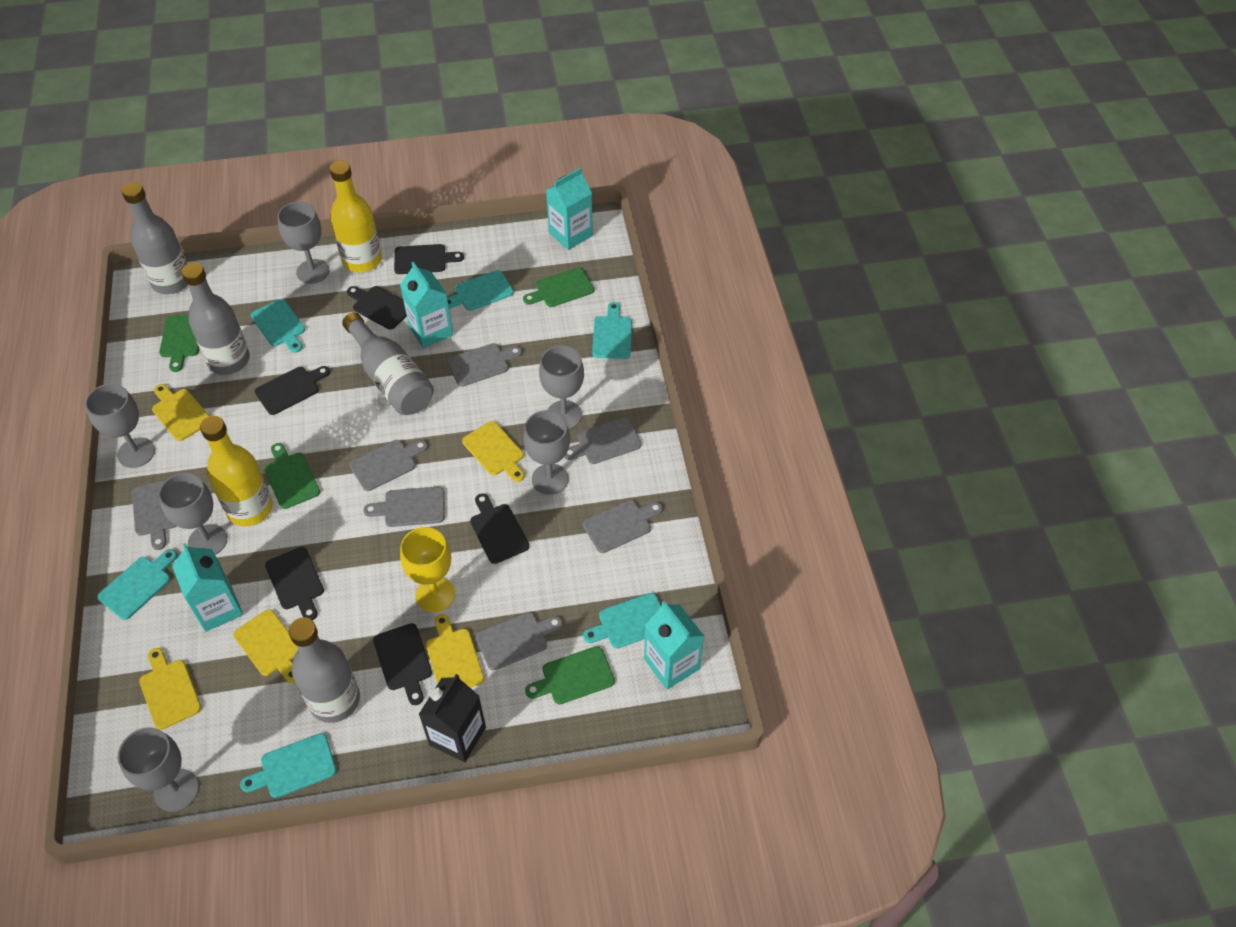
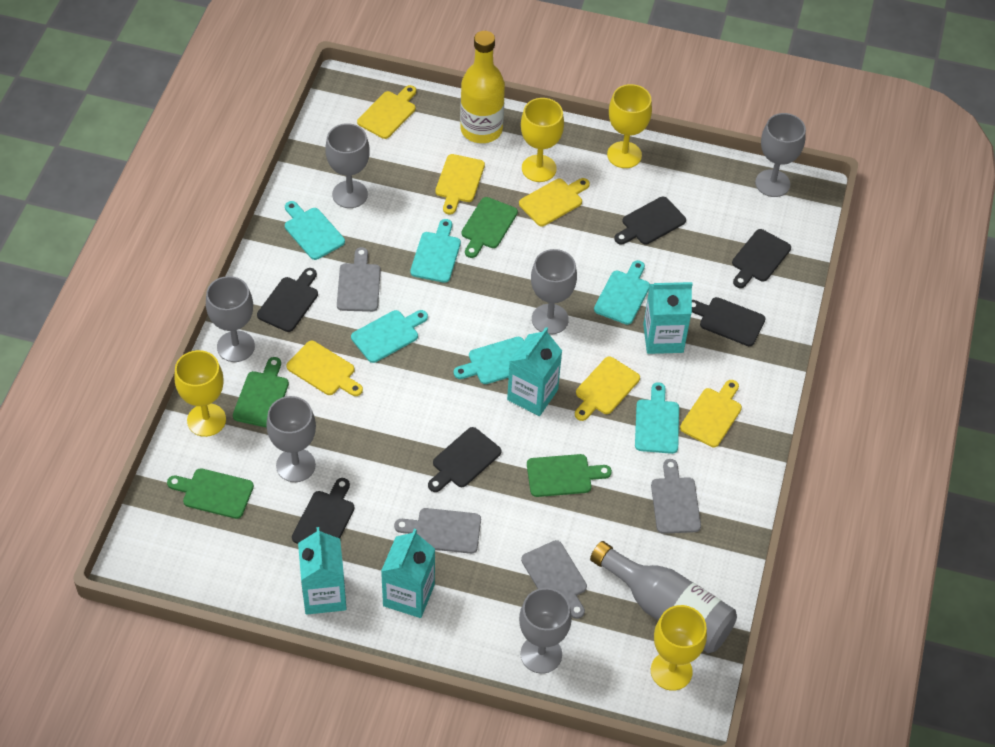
black carton: [418,674,486,763] = 1 -> none = 0
grey bottle: [122,182,188,294] [181,263,250,375] [288,617,360,723] [342,312,434,415] = 4 -> [590,541,737,653] = 1
grey cutting board: [132,480,177,550] [349,440,428,491] [363,486,445,527] [448,343,522,387] [476,612,563,670] [564,418,641,464] [583,500,663,553] = 7 -> [337,247,381,312] [394,508,481,554] [521,540,587,619] [651,459,701,534] = 4
yellow bottle: [200,416,273,526] [330,161,382,273] = 2 -> [460,31,505,143] = 1
yellow cutting board: [139,648,202,730] [152,384,209,441] [233,609,298,683] [426,614,484,688] [462,421,525,482] = 5 -> [287,341,363,396] [357,85,416,139] [435,154,485,215] [519,178,590,226] [575,357,640,421] [680,380,742,447] = 6
yellow goblet: [400,527,455,612] = 1 -> [174,350,226,437] [521,98,564,182] [607,84,652,168] [651,605,707,691] = 4

